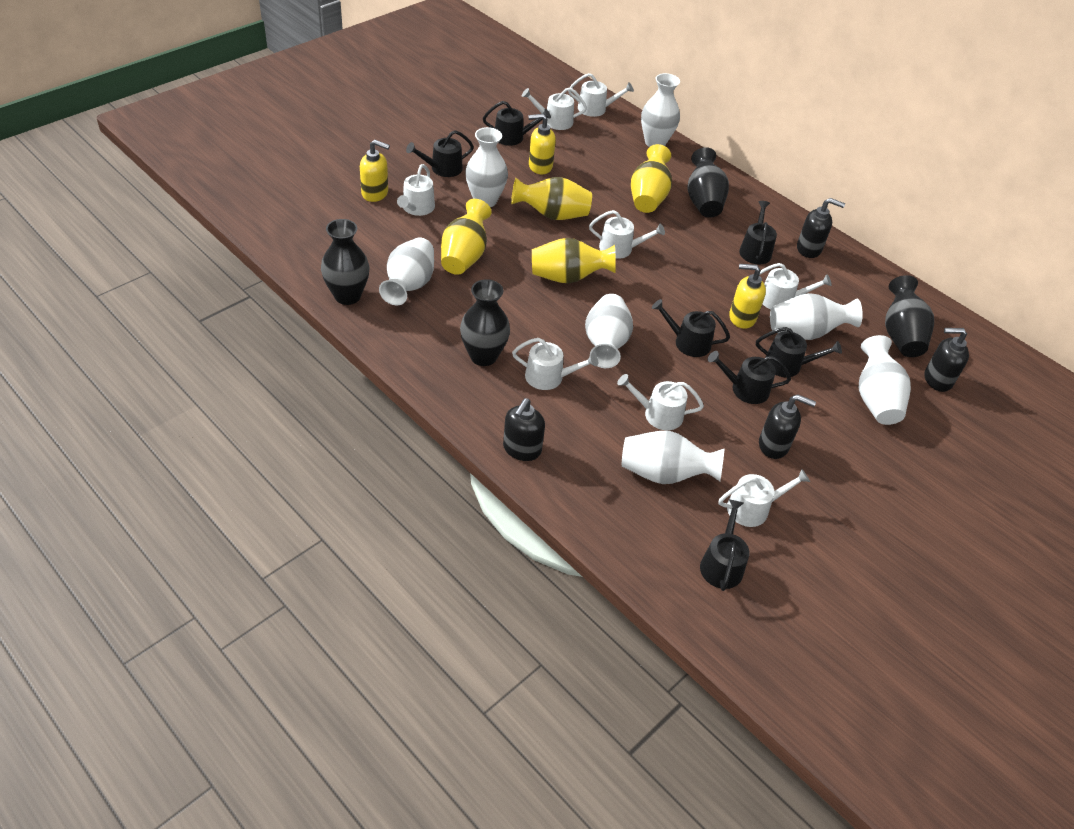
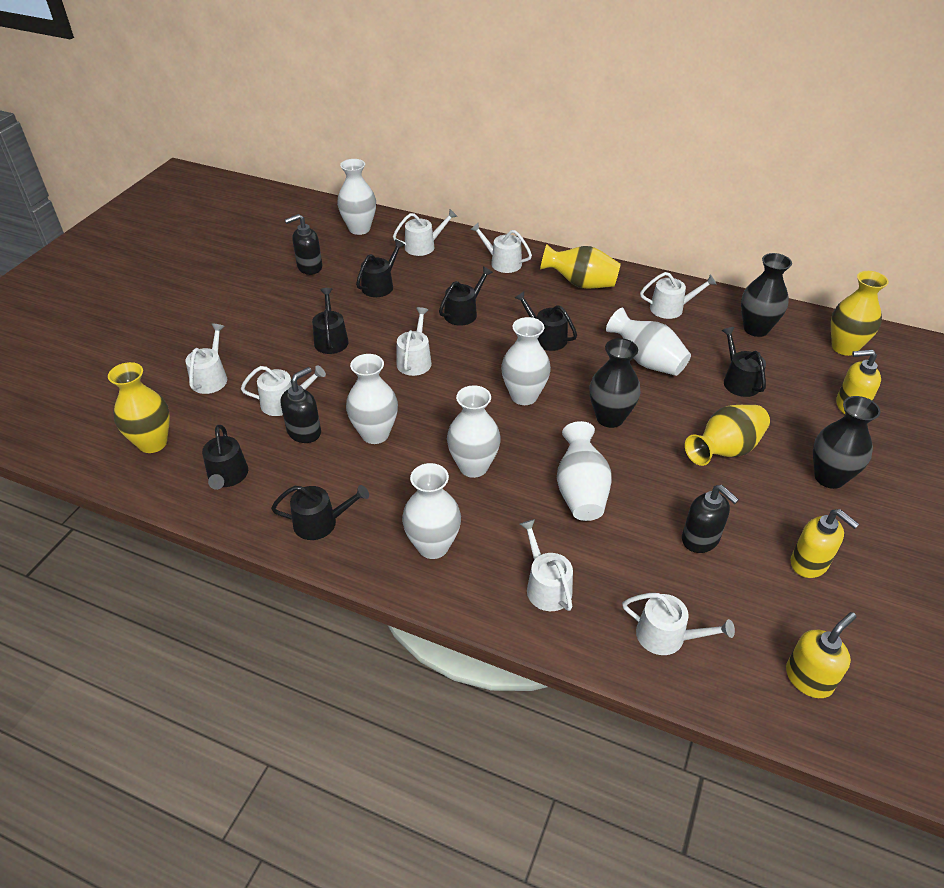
black soap dispenser: [503,398,545,461] [759,394,816,459] [797,198,845,258] [925,328,969,392] = 4 -> [281,367,321,443] [285,214,322,275] [682,485,739,553] = 3
black vase: [321,219,369,305] [460,279,510,366] [687,147,729,218] [885,275,934,357] = 4 -> [589,338,641,428] [741,253,792,337] [813,396,881,489] = 3

